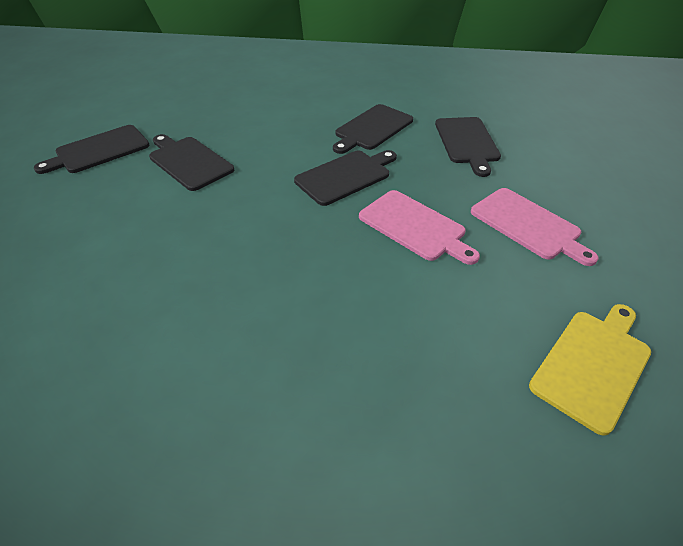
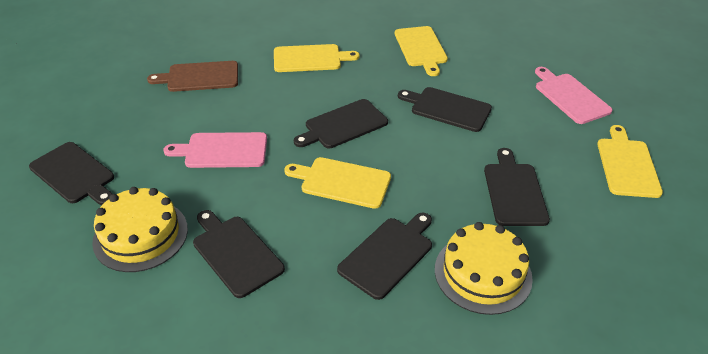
black cutting board: [34,125,149,174] [149,134,234,191] [294,150,397,206] [333,104,413,154] [435,117,501,177] = 5 -> [29,142,114,205] [193,210,285,298] [294,99,388,148] [337,213,432,300] [398,87,492,132] [484,148,550,226] = 6
brown cutting board: none = 0 -> [147,61,238,92] = 1
yellow cake: none = 0 -> [92,187,188,272] [435,222,533,315] = 2
yellow cutting board: [529,304,651,436] = 1 -> [274,44,360,72] [284,157,391,209] [395,26,448,76] [597,125,663,198] = 4

